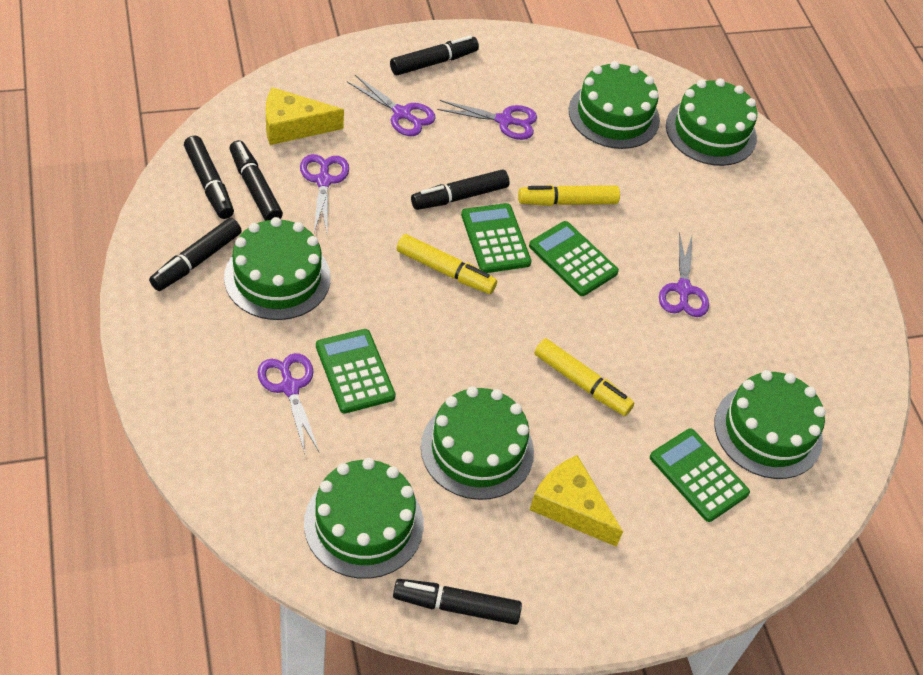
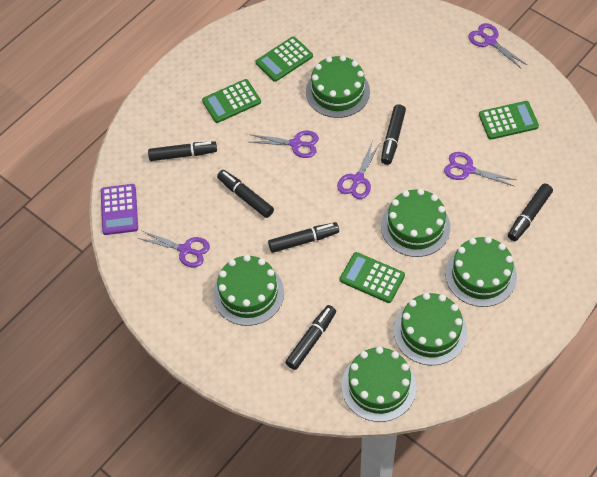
purple calculator: none = 0 -> [101,184,138,235] = 1
yellow cheese: [266,87,344,145] [530,455,623,547] = 2 -> none = 0
yellow marker: [397,234,497,294] [518,185,620,206] [535,338,634,416] = 3 -> none = 0

